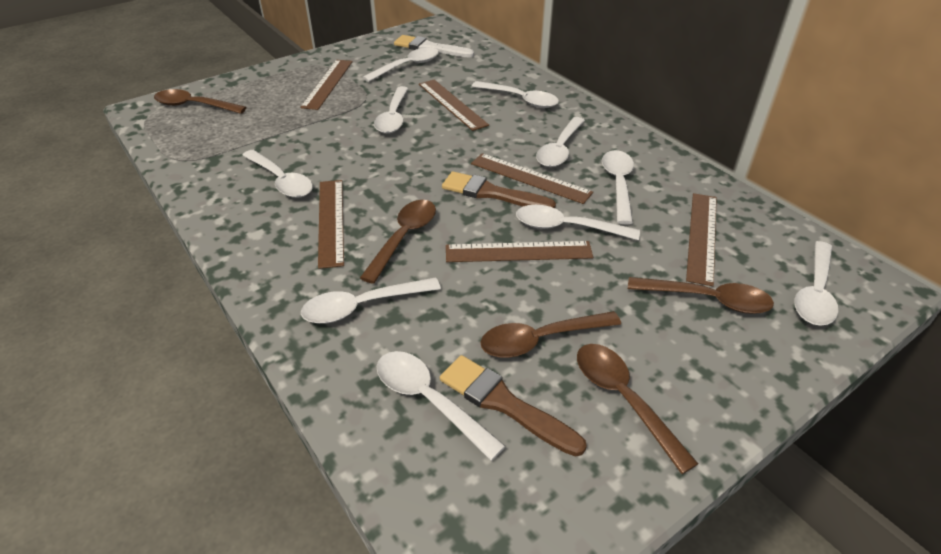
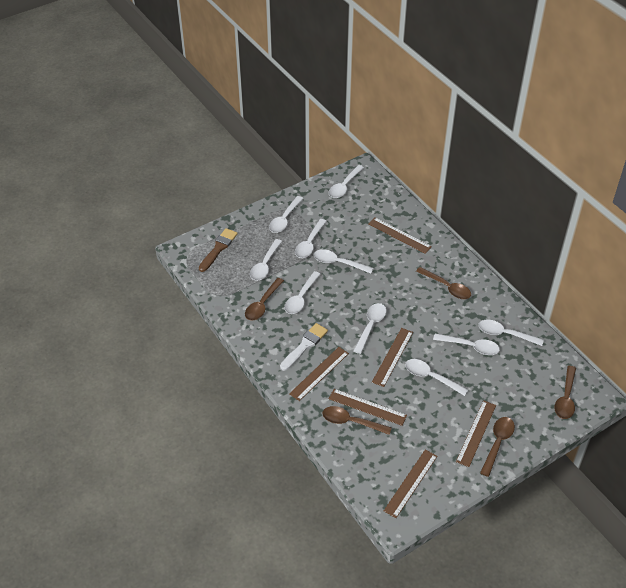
brown brush: [440,355,587,457] [442,171,556,208] = 2 -> [199,228,238,272] = 1

